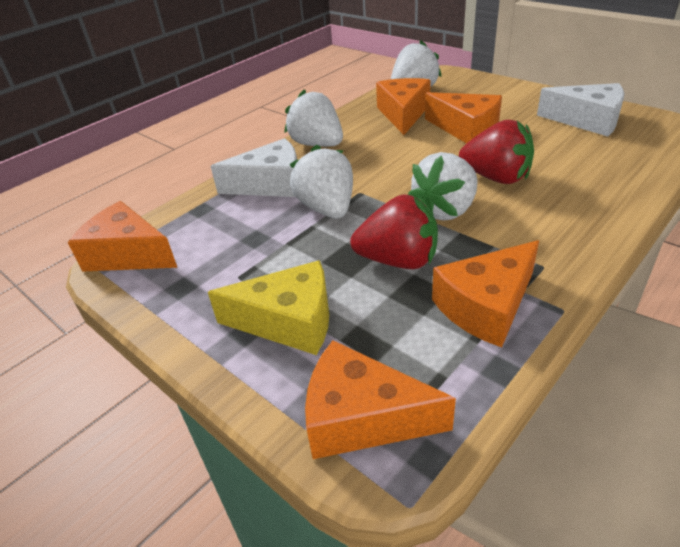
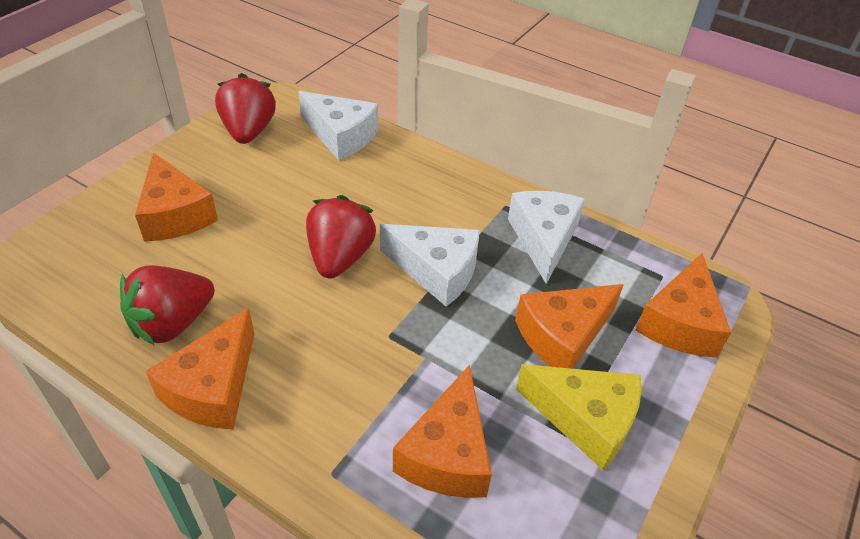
red strawberry: [350,194,438,269] [459,120,534,184] = 2 -> [120,265,215,346] [215,73,276,144] [306,195,376,279] = 3
white cheese: [210,138,297,197] [537,83,624,137] = 2 -> [298,91,378,160] [380,224,480,307] [508,191,585,284] = 3
white strawberry: [284,89,343,147] [289,144,353,218] [391,40,442,87] [408,152,478,221] = 4 -> none = 0

